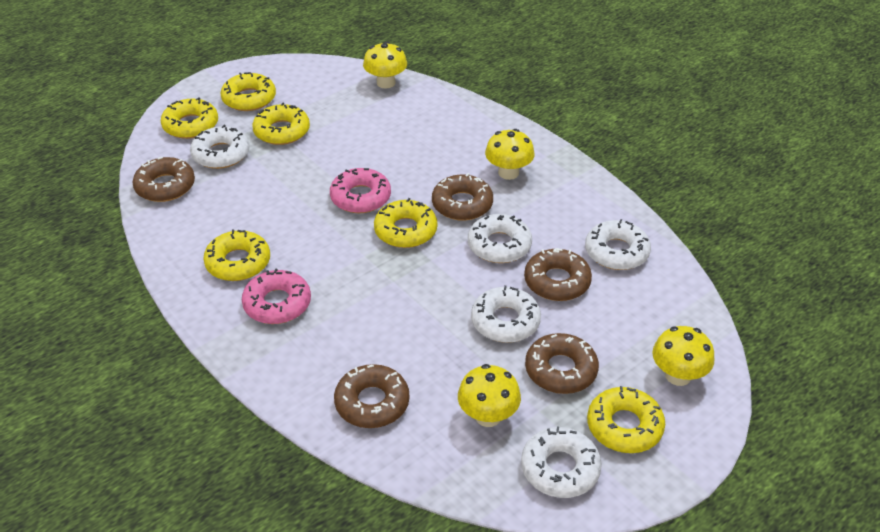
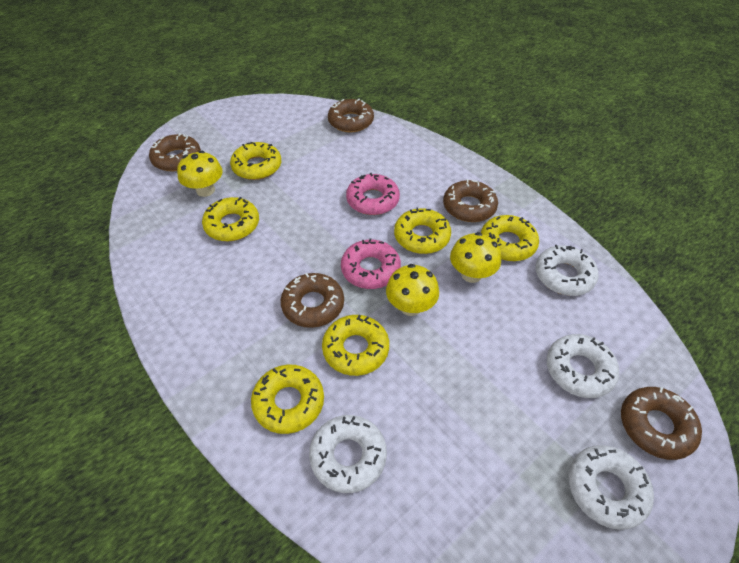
white donut: [190,125,249,169] [468,214,532,263] [471,285,541,343] [521,426,602,498] [585,219,651,270] = 5 -> [309,415,387,493] [535,245,599,296] [547,334,619,398] [568,445,654,530] = 4
yellow mushroom: [363,41,407,89] [458,364,521,427] [485,129,535,180] [652,326,714,386] = 4 -> [177,151,223,197] [386,264,439,316] [450,232,501,283] = 3

